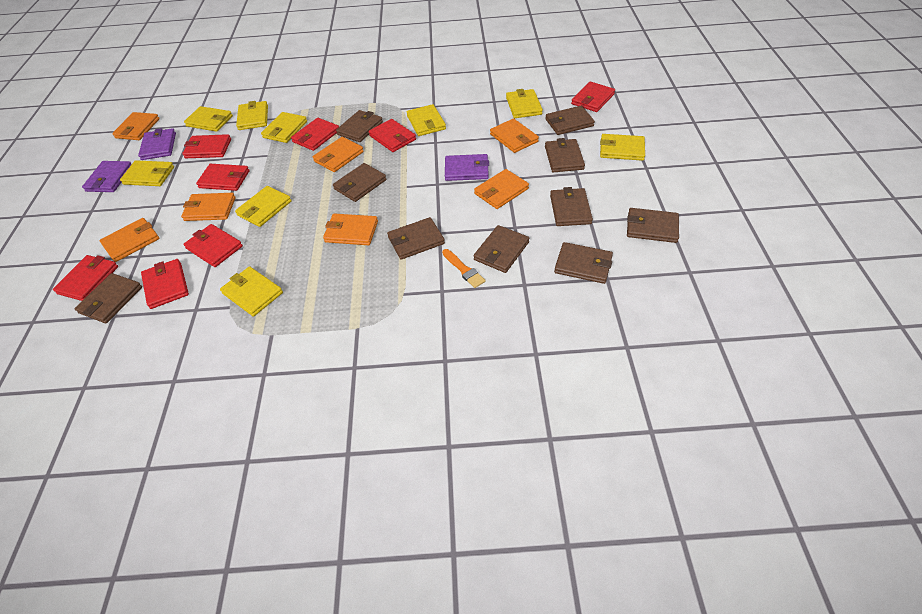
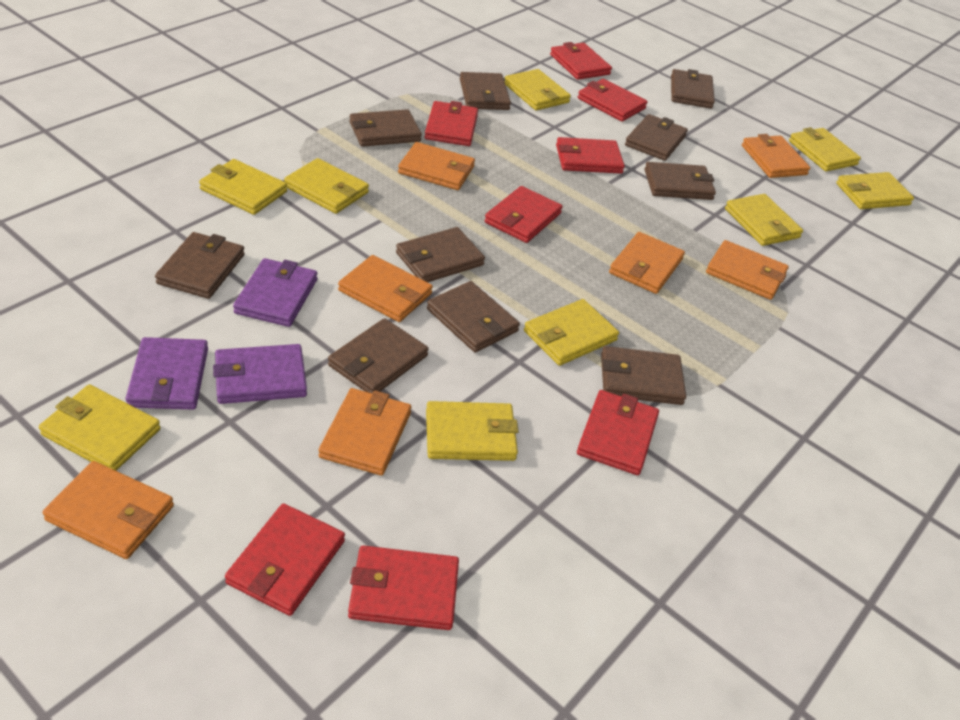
orange brush: [442,249,486,288] = 1 -> none = 0

